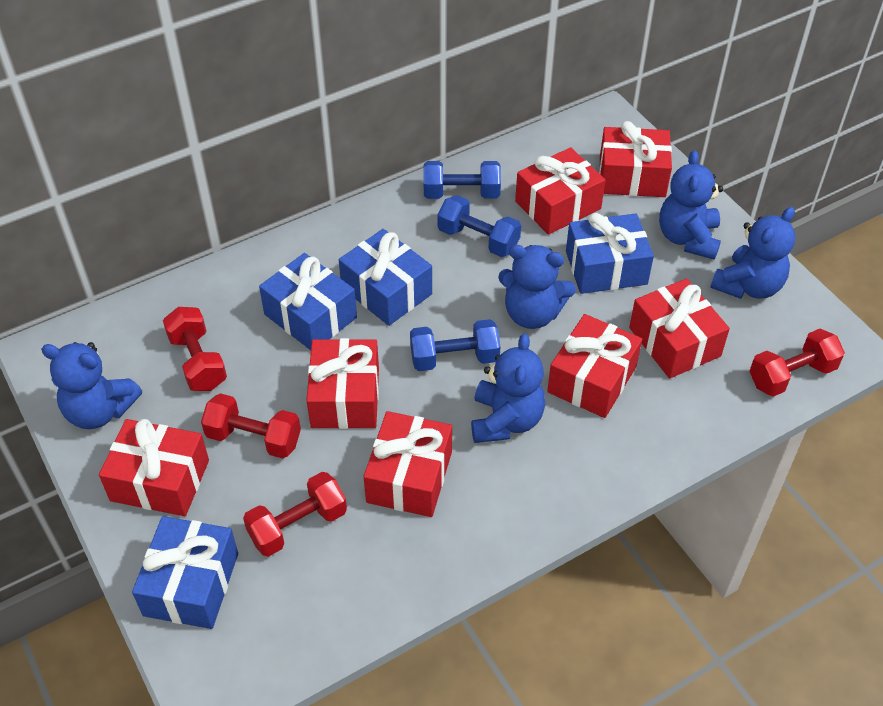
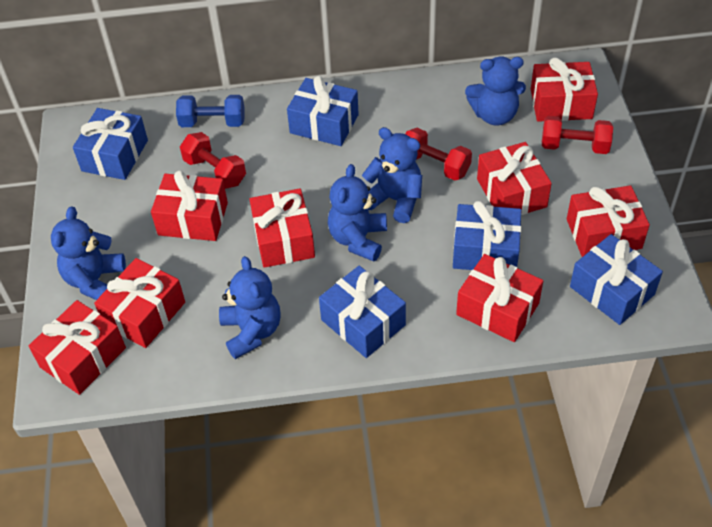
blue dumbbell: [410,319,500,371] [424,161,501,199] [437,195,521,257] = 3 -> [176,95,245,127] = 1
blue gift: [132,516,238,629] [259,253,357,350] [339,229,432,326] [566,213,654,294] = 4 -> [73,108,148,180] [287,76,359,146] [319,266,406,358] [453,201,521,270] [570,234,663,325] = 5
red dumbbell: [163,307,227,391] [201,393,301,459] [243,472,347,557] [749,329,845,397] = 4 -> [180,132,246,189] [406,128,472,180] [542,116,613,154] = 3
red gift: [99,419,209,516] [306,338,379,429] [364,411,452,517] [515,147,605,235] [547,314,642,418] [599,121,672,197] [629,279,730,378] = 7 -> [29,300,126,395] [94,258,185,348] [151,170,228,241] [250,188,315,268] [456,254,543,342] [477,142,552,215] [531,58,598,122] [567,185,650,257] = 8

